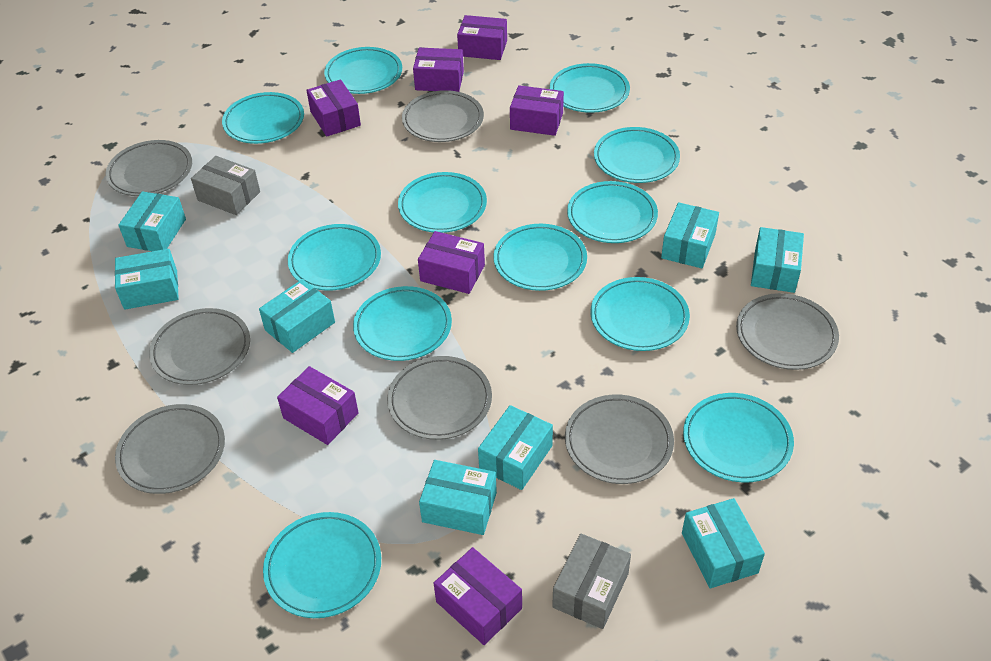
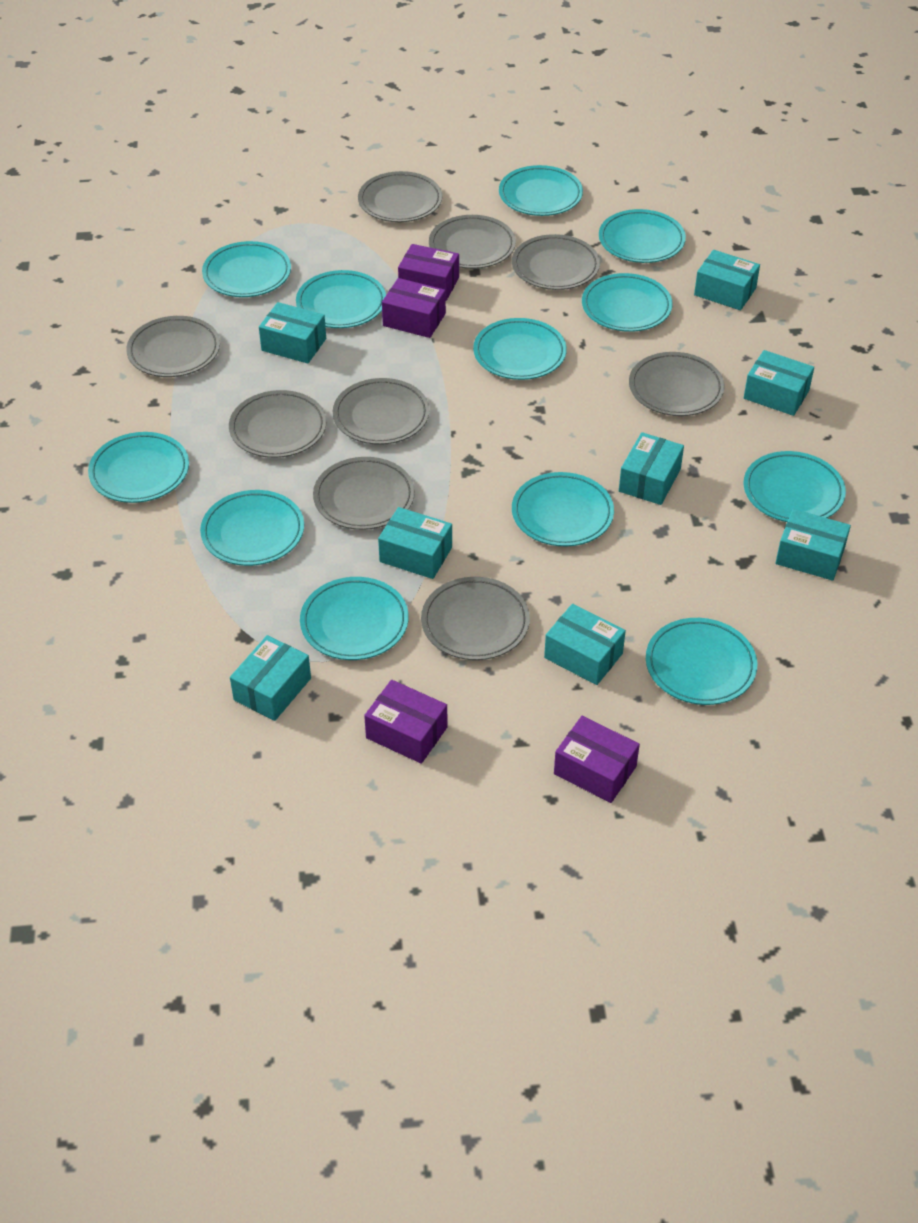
grey box: [191,156,260,215] [552,533,631,629] = 2 -> none = 0
grey plate: [106,140,192,196] [115,404,225,494] [149,308,250,385] [387,356,492,440] [402,90,484,142] [565,395,674,484] [736,293,839,370] = 7 -> [126,316,220,377] [229,390,327,458] [313,457,415,530] [333,378,430,445] [358,171,442,222] [421,577,530,660] [429,215,516,269] [512,234,600,290] [629,352,725,416] = 9
purple box: [277,366,359,445] [306,79,361,137] [413,48,464,92] [418,231,485,294] [434,547,522,645] [457,15,507,60] [510,85,564,136] = 7 -> [364,680,447,764] [382,278,446,338] [398,244,459,301] [554,716,640,803] = 4

